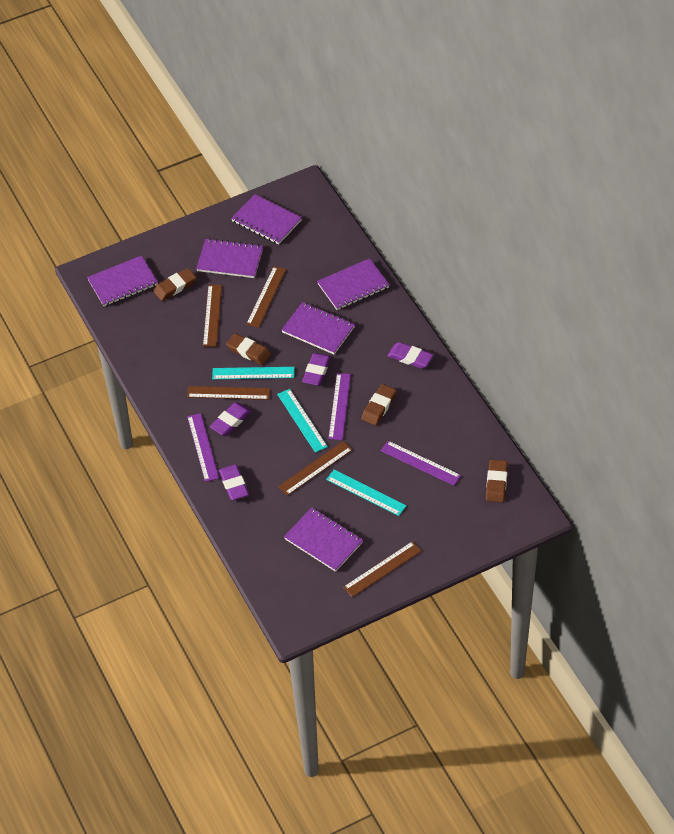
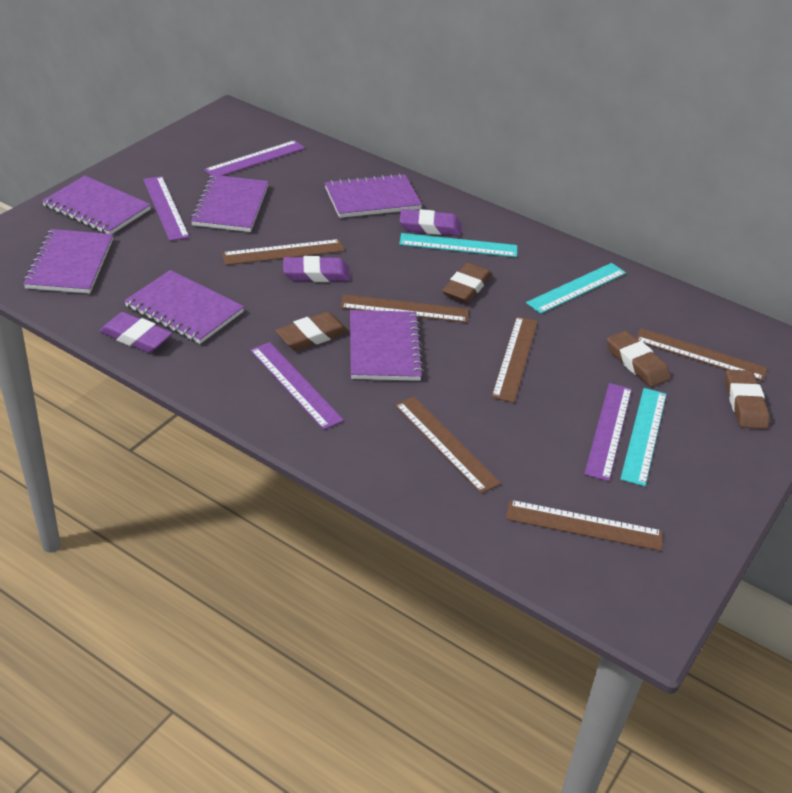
brown ruler: [187,386,270,400] [203,285,222,347] [246,266,286,328] [278,441,353,496] [343,541,421,597] = 5 -> [222,239,345,265] [340,294,469,323] [395,396,501,494] [491,316,538,403] [506,500,663,551] [636,328,767,381] = 6
purple eraser: [210,402,251,436] [219,465,249,500] [302,353,331,386] [388,342,433,369] = 4 -> [100,312,172,353] [283,256,350,282] [400,209,461,236] = 3
purple ruler: [187,413,219,482] [328,373,351,440] [381,441,461,486] = 3 -> [143,176,190,241] [204,140,305,176] [250,342,344,430] [584,383,632,481] = 4

